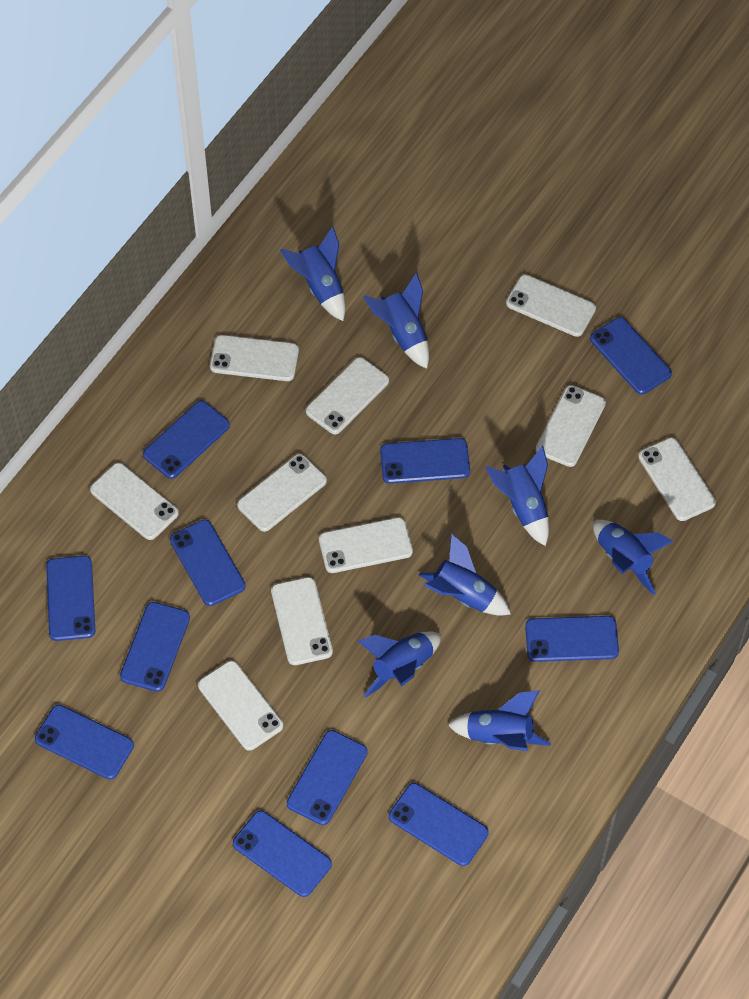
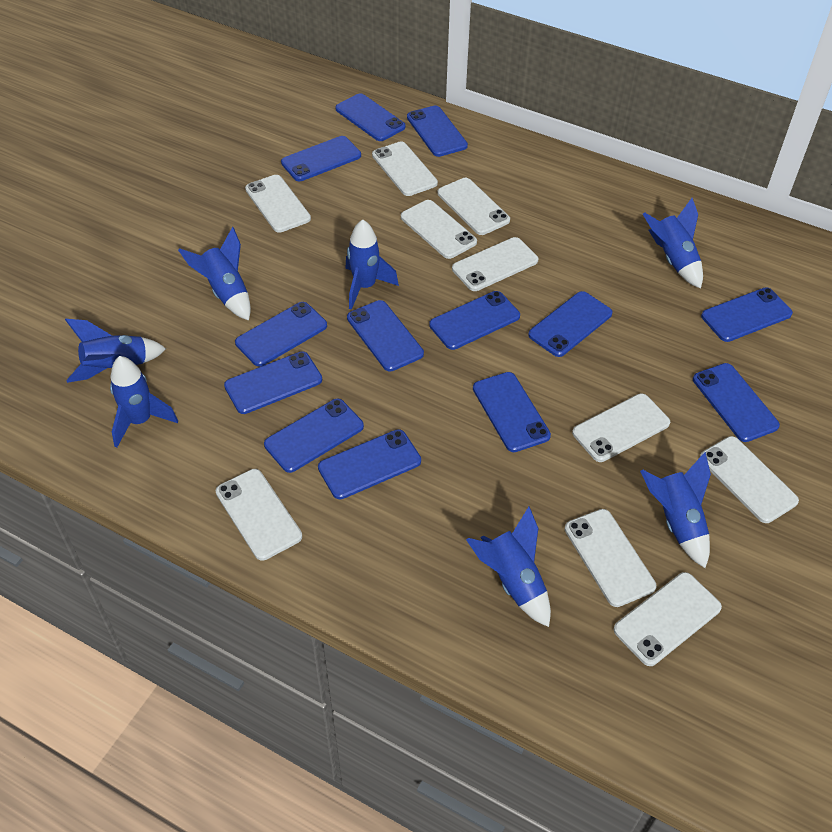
blue phone: [35,705,134,780] [46,556,95,641] [120,602,190,692] [143,401,230,479] [170,520,245,606] [233,811,332,897] [287,730,368,825] [380,438,470,484] [389,783,489,866] [525,616,619,662] [590,317,672,395] = 11 -> [224,351,322,414] [235,302,327,367] [264,399,364,473] [281,136,361,181] [318,429,421,499] [335,93,406,141] [347,300,424,371] [407,106,468,157] [429,291,520,350] [473,372,551,452] [528,291,613,357] [693,363,780,442] [701,287,793,342] = 13

